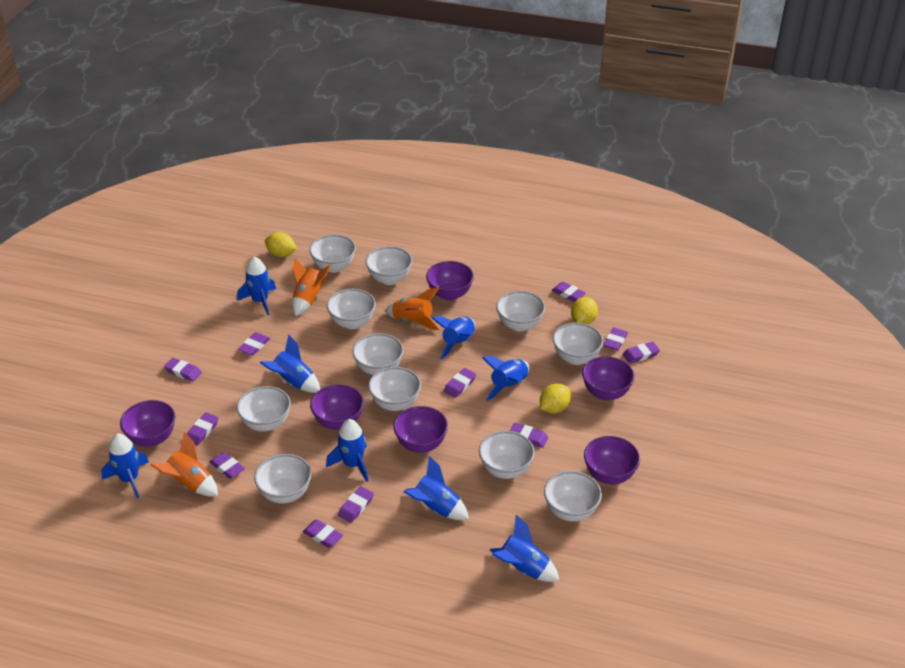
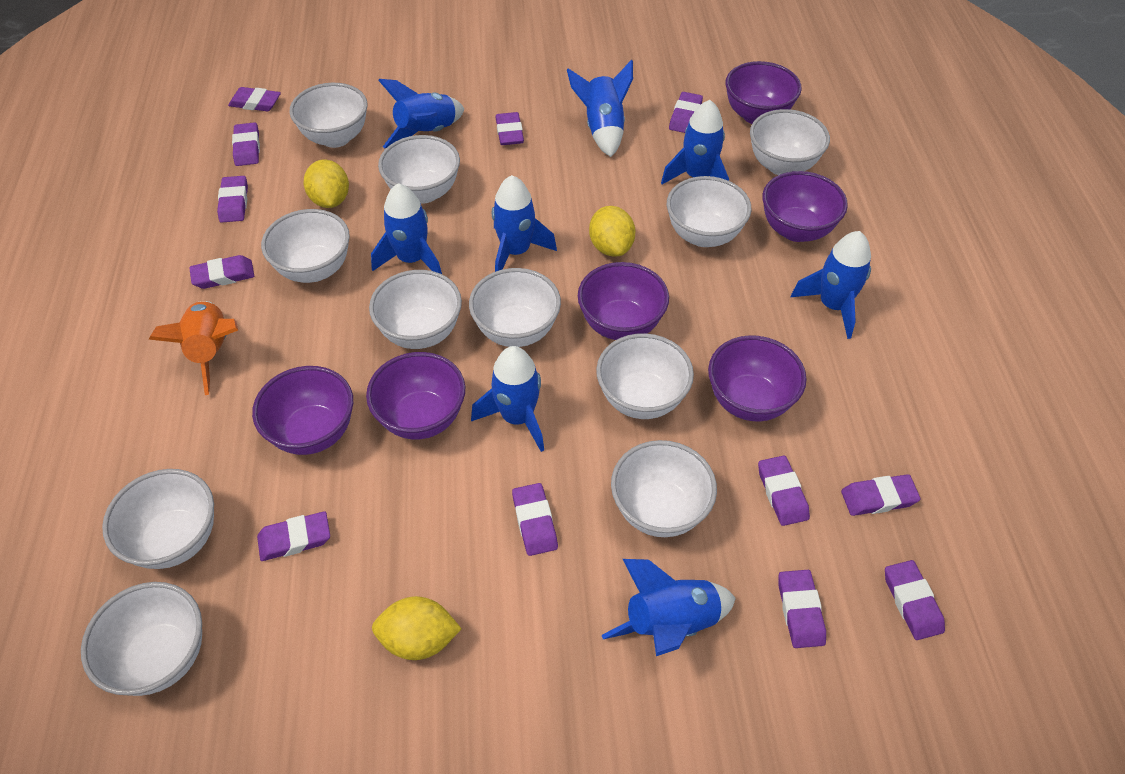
orange rocket: [151,432,218,496] [292,258,332,316] [385,287,440,330] = 3 -> [149,301,238,395] = 1
purple eraser: [164,358,202,382] [187,412,218,445] [210,452,245,479] [238,332,270,356] [303,519,343,548] [338,486,374,523] [444,368,476,398] [510,423,548,448] [552,282,586,302] [603,327,628,351] [623,342,660,364] = 11 -> [189,255,254,289] [217,176,248,223] [228,87,281,111] [232,122,260,166] [257,511,330,561] [496,112,524,145] [512,483,558,556] [669,92,703,133] [758,455,810,526] [778,570,826,648] [841,474,920,516] [885,560,945,640] = 12

